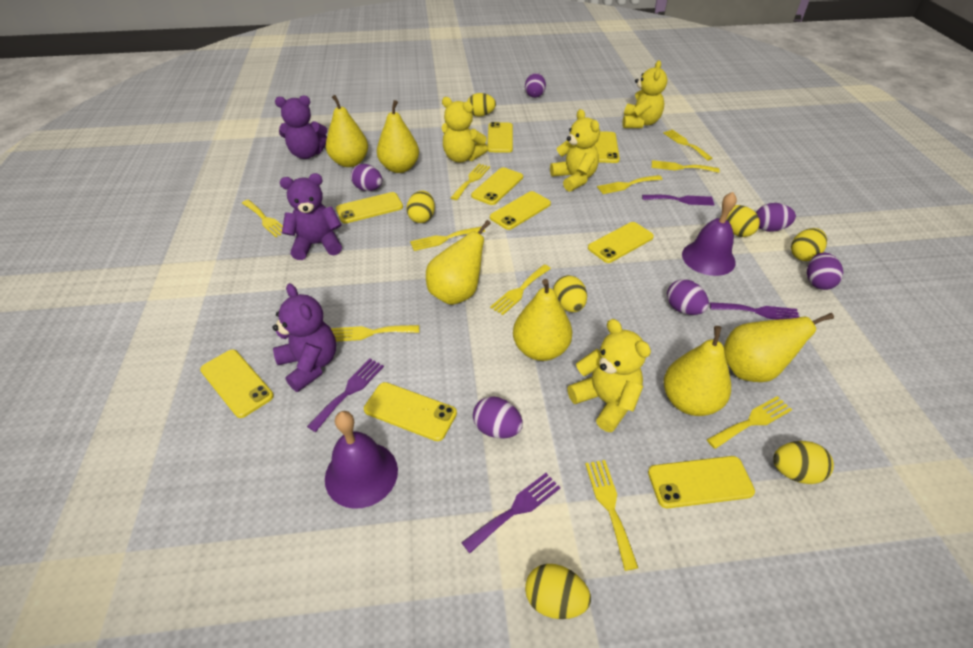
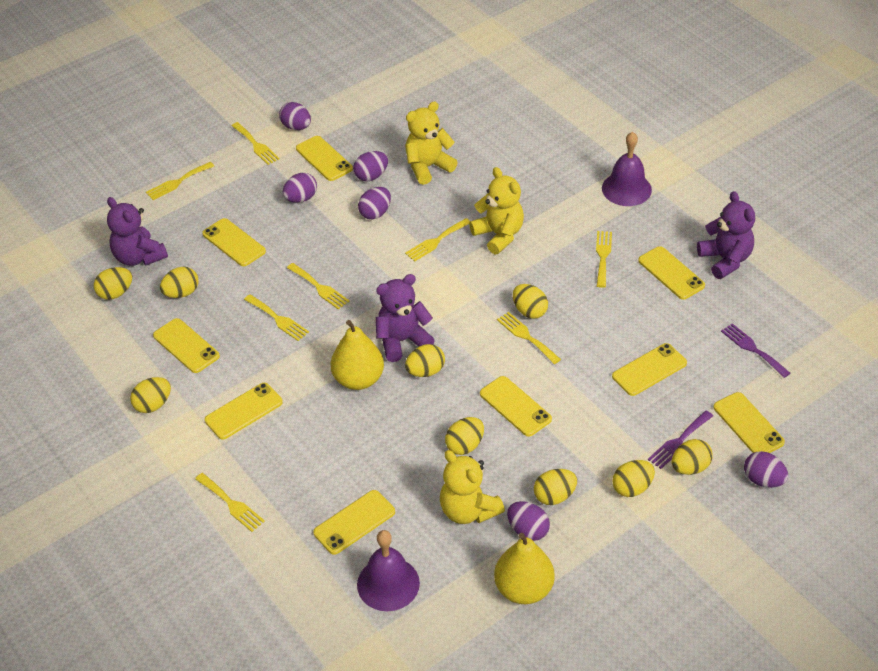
purple fork: [307,359,384,432] [461,473,560,553] [642,195,715,206] [710,302,799,320] = 4 -> [648,411,713,469] [721,323,790,378] = 2
yellow egg: [406,190,435,223] [467,93,496,117] [525,564,591,619] [553,275,587,312] [726,205,760,237] [773,441,834,484] [791,228,827,261] = 7 -> [94,267,132,300] [130,377,171,413] [160,267,199,298] [405,344,445,377] [445,417,484,455] [513,284,548,319] [534,469,577,505] [612,460,655,497] [672,439,713,475] = 9
yellow fork: [242,200,283,237] [331,325,419,341] [410,227,485,251] [451,164,490,200] [490,264,551,315] [585,460,638,571] [597,175,663,194] [652,160,720,173] [663,130,713,161] [707,396,792,449] = 10 -> [146,162,214,200] [195,473,265,532] [232,122,279,165] [244,294,309,341] [287,263,349,310] [405,218,470,262] [497,312,561,364] [596,231,612,288] = 8
yellow pear: [326,95,368,167] [377,100,419,173] [426,220,491,305] [513,279,572,361] [664,326,731,416] [724,313,834,382] = 6 -> [331,320,384,390] [494,533,555,604] = 2
yellow teddy bear: [442,97,488,163] [550,109,600,192] [567,319,651,432] [622,60,667,128] = 4 -> [405,101,458,185] [440,450,505,524] [469,167,524,254] = 3

